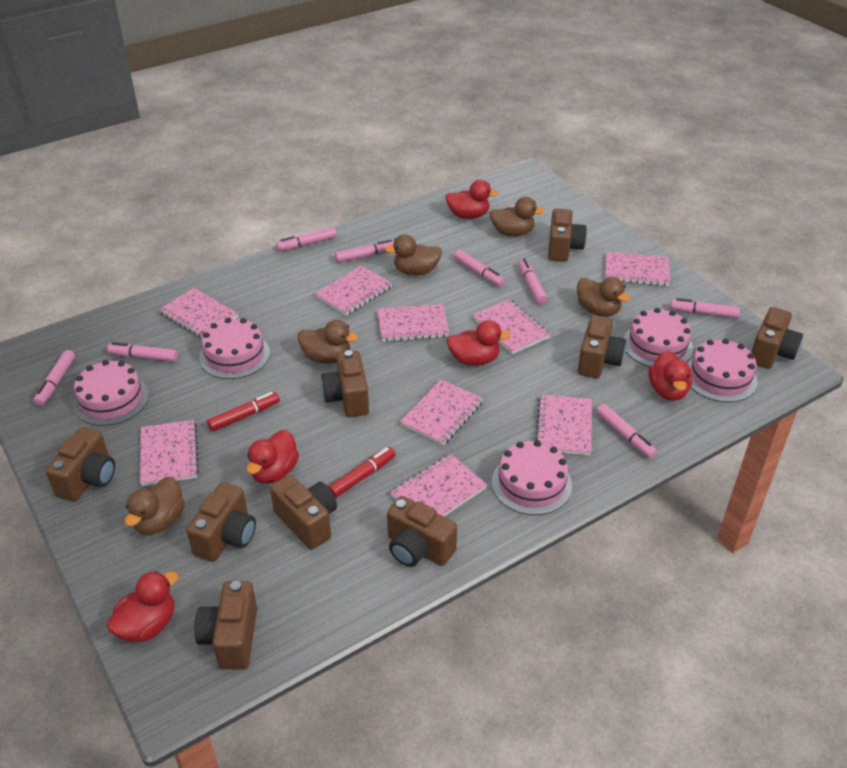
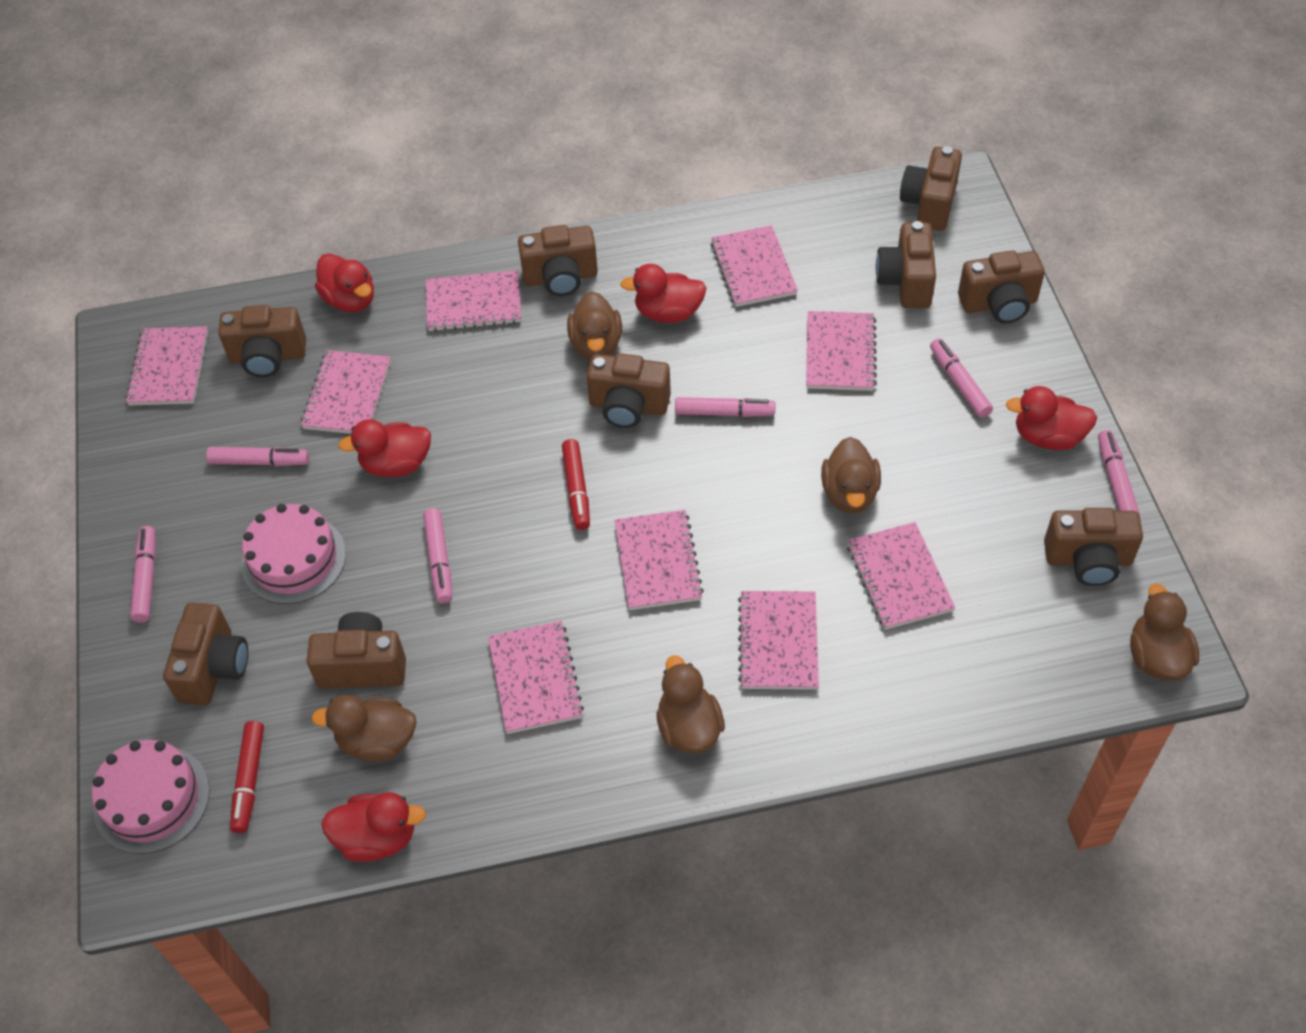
pink cake: [73,360,149,426] [199,318,270,379] [492,440,572,515] [624,308,693,367] [687,338,758,402] = 5 -> [92,740,210,854] [241,504,346,604] = 2
pink marker: [33,350,75,406] [107,342,178,362] [276,227,337,251] [335,240,394,263] [454,250,505,286] [518,259,547,304] [596,404,657,458] [670,298,740,318] = 8 -> [130,526,156,622] [206,447,309,466] [423,508,452,603] [675,397,776,417] [930,338,993,418] [1098,430,1140,515] = 6

